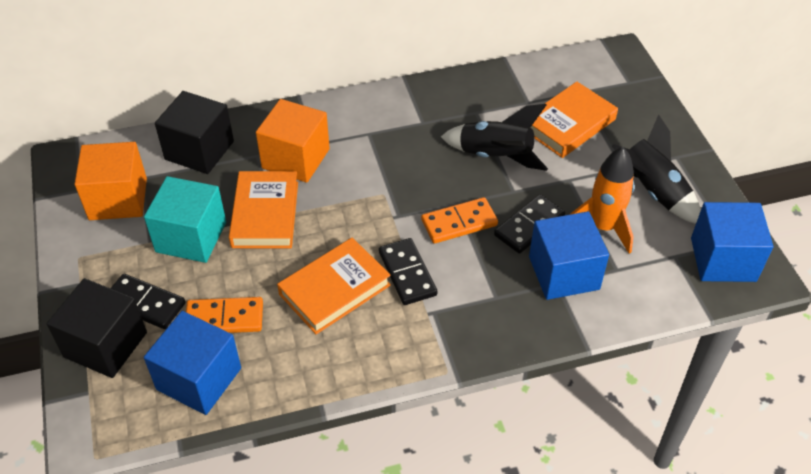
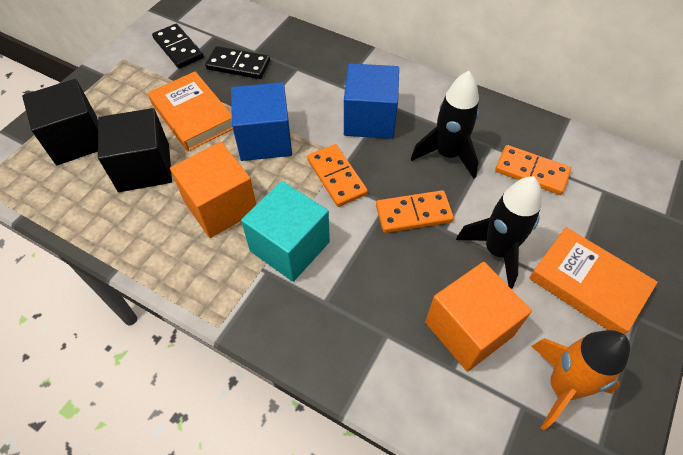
black domino: [111,274,185,329] [379,238,437,305] [494,194,565,254] = 3 -> [152,24,204,69] [205,46,270,79] = 2
blue cube: [144,311,241,415] [529,211,609,300] [691,202,773,282] = 3 -> [231,82,292,161] [344,63,399,139] = 2
orange book: [229,171,298,248] [277,238,391,334] [530,82,618,158] = 3 -> [148,71,233,151] [529,227,658,334] = 2
orange domino: [186,297,263,333] [421,197,498,244] = 2 -> [307,144,368,207] [376,190,454,233] [495,145,571,195] = 3

